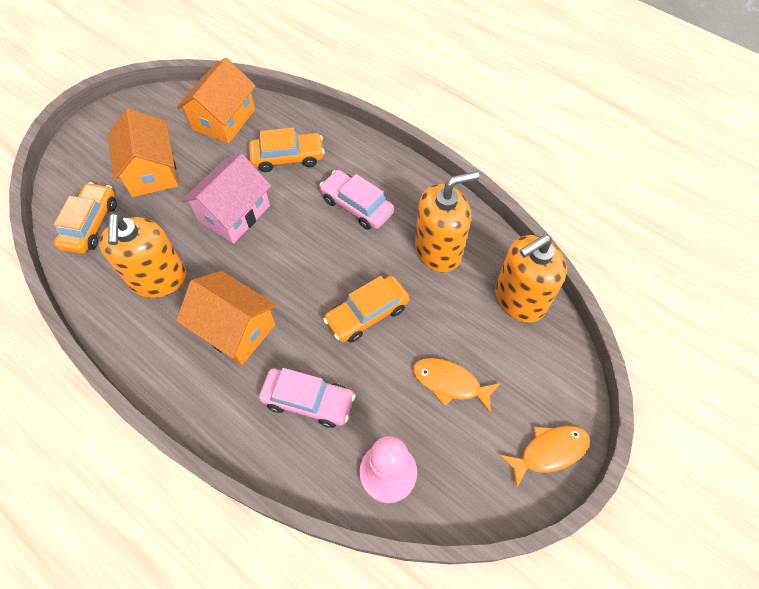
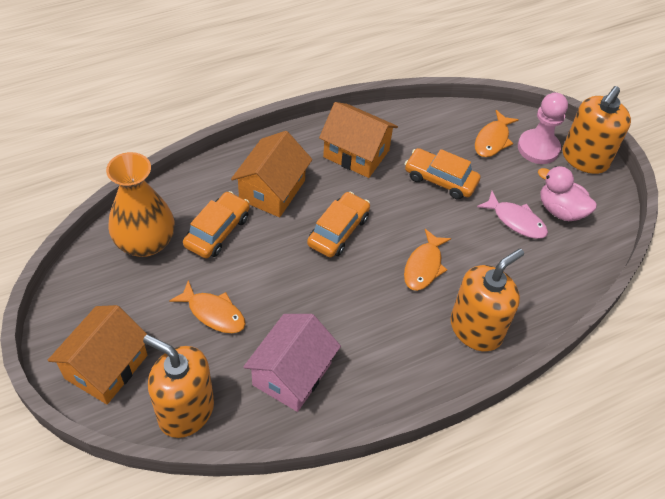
orange fish: [413,358,500,413] [500,426,590,488] = 2 -> [169,280,246,333] [404,229,451,291] [475,110,519,157] = 3
orange vase: none = 0 -> [106,152,175,257] = 1
pink car: [259,368,355,428] [319,170,394,230] = 2 -> none = 0
pink duck: none = 0 -> [538,166,597,221] = 1
pink fish: none = 0 -> [477,191,548,239] = 1

